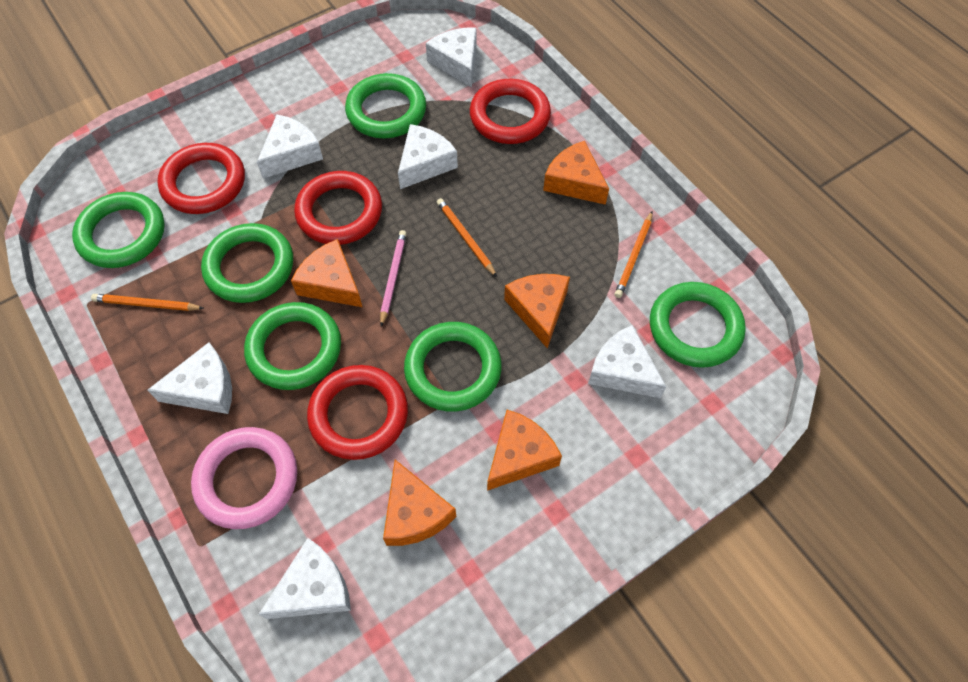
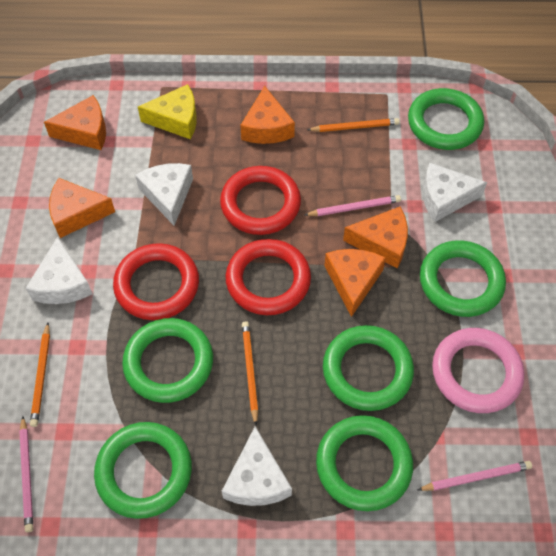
pink pencil: [380,230,407,327] = 1 -> [19,416,33,532] [305,195,401,216] [417,461,532,491] = 3
red ring: [157,143,245,214] [294,171,382,245] [307,365,408,460] [470,79,551,144] = 4 -> [113,243,199,320] [220,166,301,235] [226,239,311,315] = 3
white cheese: [147,342,232,414] [257,114,323,179] [259,538,351,619] [398,124,458,189] [426,28,477,87] [588,325,666,398] = 6 -> [25,237,92,304] [135,163,193,226] [222,427,292,506] [423,163,487,222] = 4
yellow cheese: none = 0 -> [138,84,197,139] = 1

